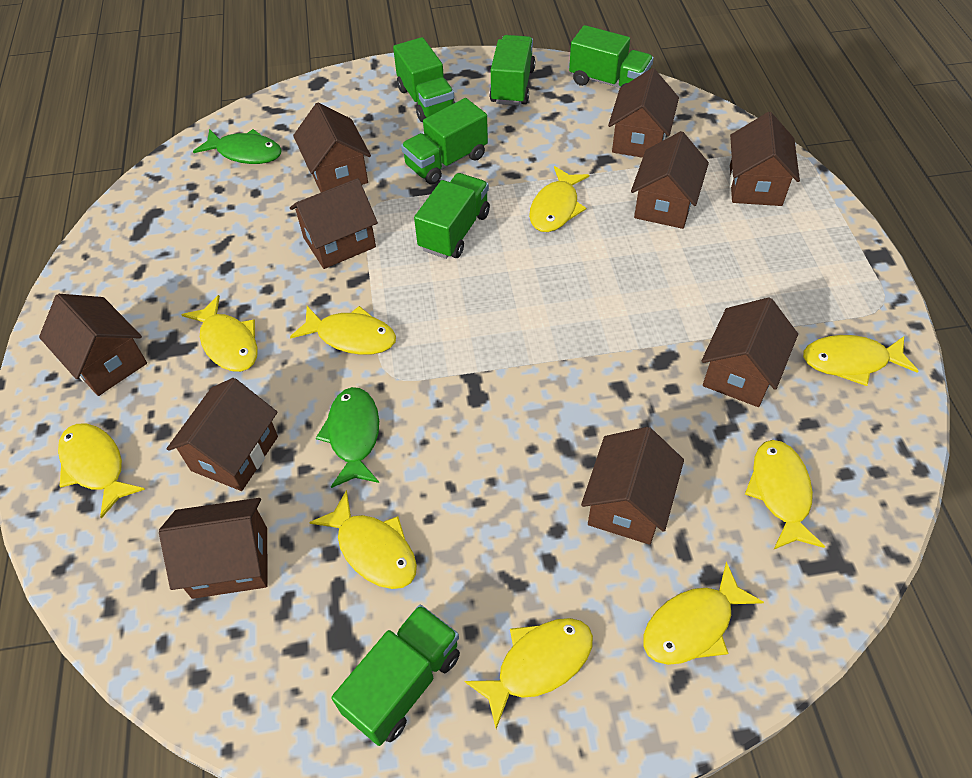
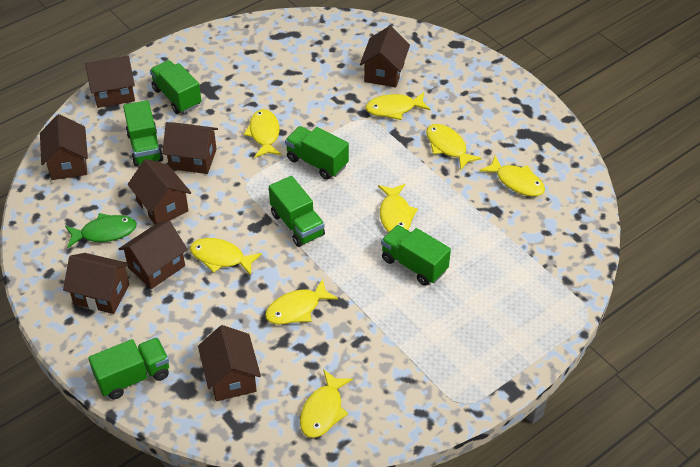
brown house: [39,294,147,396] [159,498,268,599] [167,378,278,491] [290,178,378,269] [293,103,371,192] [581,427,684,545] [608,68,679,158] [631,131,709,229] [701,297,798,407] [729,112,800,206] = 10 -> [40,114,88,180] [63,253,130,314] [85,56,135,108] [119,221,188,289] [128,159,191,224] [162,122,218,174] [198,325,261,401] [360,26,410,87] = 8
green fish: [193,129,282,164] [316,387,379,488] = 2 -> [65,213,137,248] = 1
yellow fish: [58,424,145,519] [181,295,258,372] [290,306,396,355] [309,490,417,589] [464,618,593,729] [529,166,589,232] [643,562,764,665] [745,440,825,550] [803,335,918,386] = 9 -> [190,238,262,276] [243,109,282,158] [265,278,338,324] [300,369,353,438] [365,92,430,120] [378,184,418,232] [426,124,482,170] [479,156,545,197] = 8

